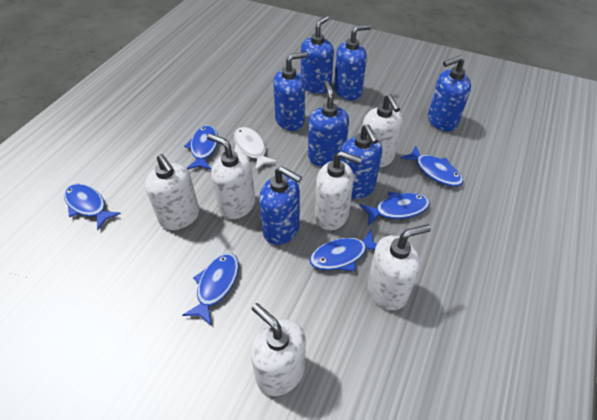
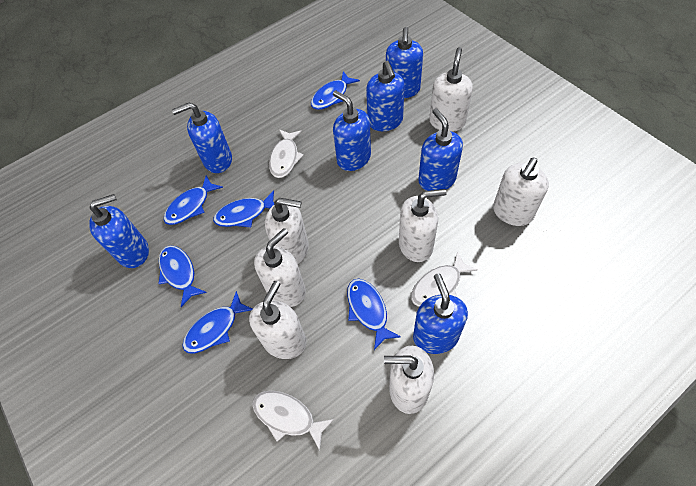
white fish: [234,127,277,171] = 1 -> [252,391,334,451] [269,129,304,178] [411,251,478,307] = 3
white soap dispenser: [145,154,199,230] [207,133,255,219] [251,303,306,396] [315,151,362,230] [362,94,403,168] [368,224,431,310] = 6 -> [249,281,307,359] [254,228,306,307] [265,198,309,264] [384,346,434,414] [399,189,447,262] [429,47,473,132] [493,158,549,226] = 7

